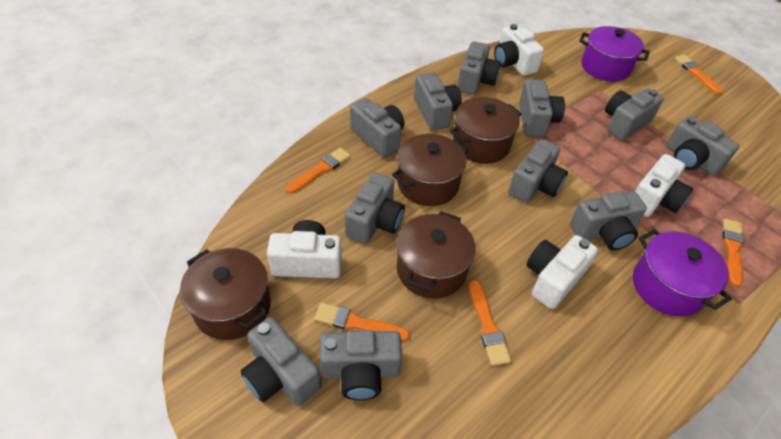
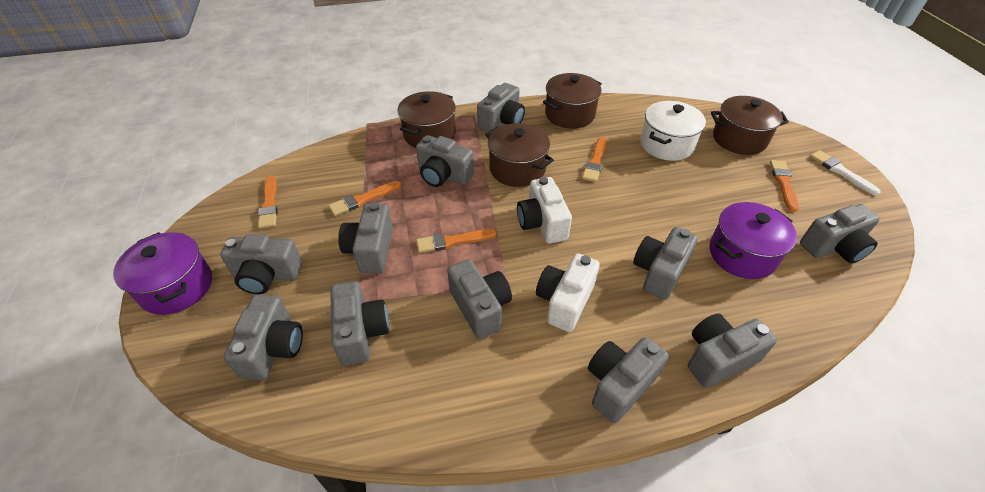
white brush: none = 0 -> [810,150,881,195] = 1
white camera: [267,220,342,278] [494,24,544,76] [526,235,598,309] [635,154,693,217] = 4 -> [517,177,572,244] [536,253,600,332] = 2
white pot: none = 0 -> [640,101,706,161] = 1

